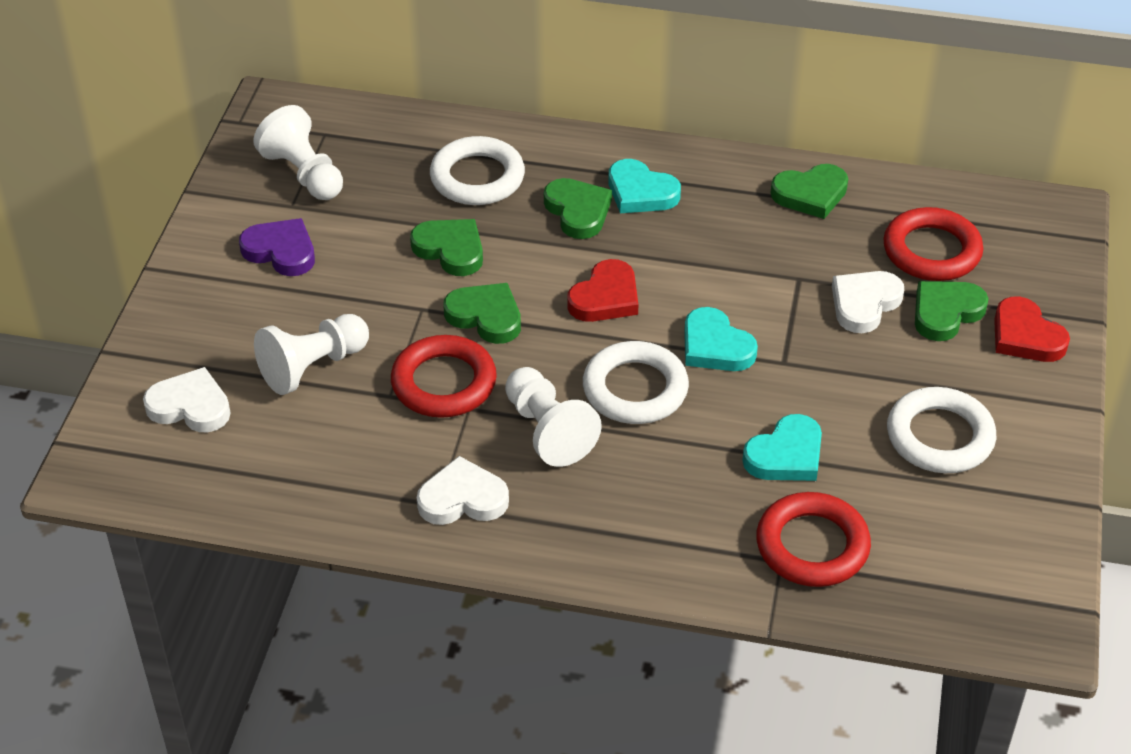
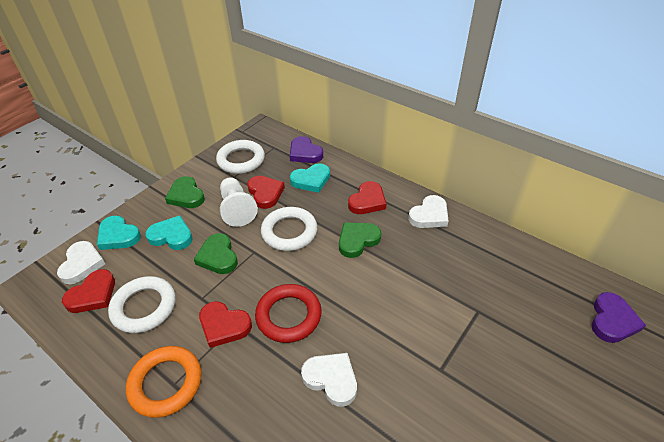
green heart: [410,219,483,276] [443,283,521,344] [544,178,612,239] [771,164,848,219] [915,281,989,341] = 5 -> [165,176,205,208] [194,233,238,274] [339,223,381,258] = 3
orange ring: none = 0 -> [126,346,202,418] = 1
purple heart: [239,218,315,276] = 1 -> [290,136,323,163] [591,292,646,343] = 2
red heart: [567,259,639,322] [994,297,1070,362] = 2 -> [62,269,115,313] [199,301,252,348] [247,176,285,209] [348,181,386,214] = 4
red ring: [391,335,497,418] [756,492,871,587] [883,207,983,281] = 3 -> [255,284,322,343] = 1
white pawn: [253,105,343,200] [254,314,369,395] [505,367,602,467] = 3 -> [220,177,258,227] = 1

